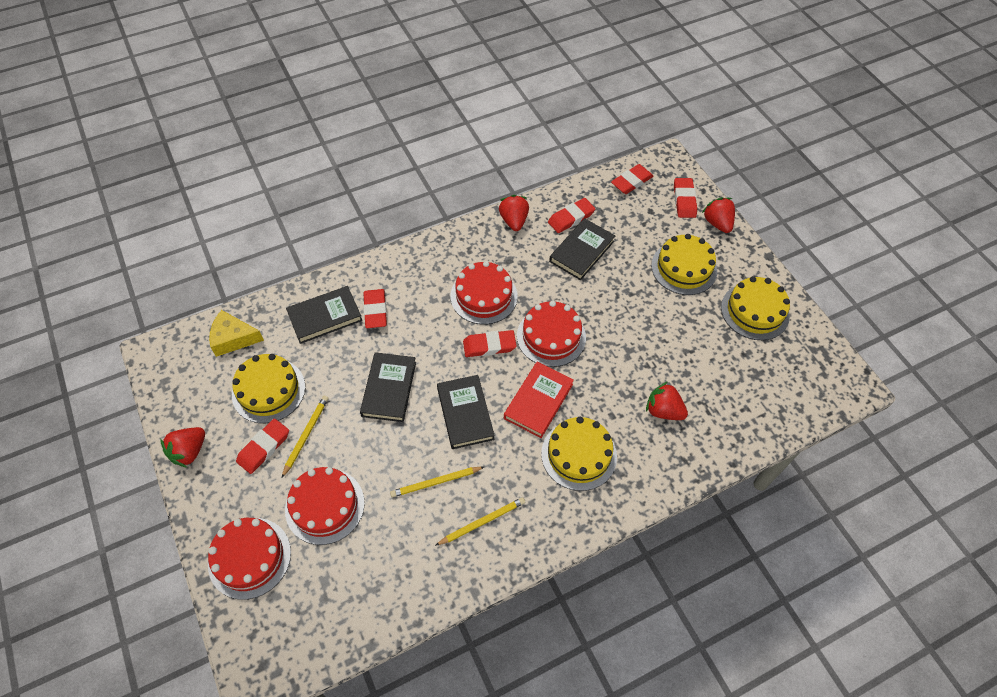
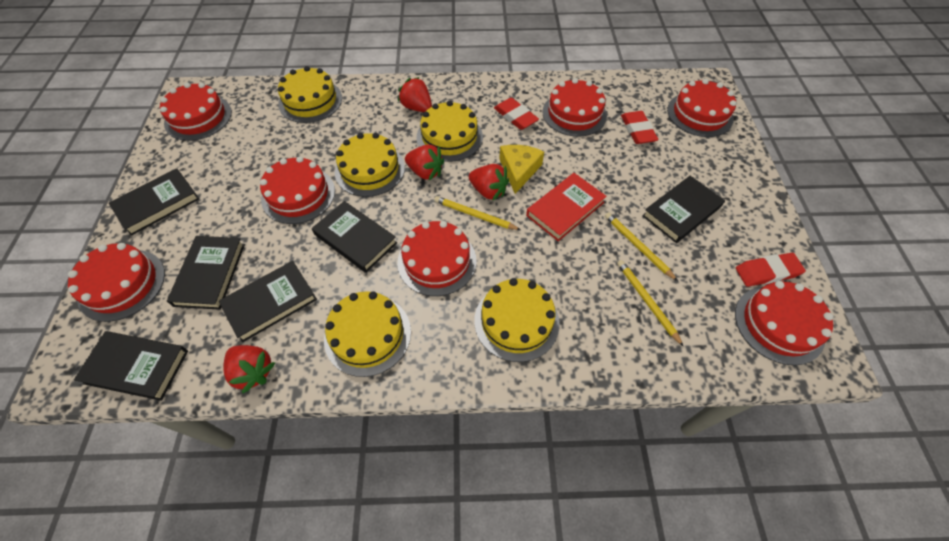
black book: [286,286,362,344] [360,352,416,422] [437,375,495,449] [549,218,615,280] = 4 -> [74,331,188,401] [109,168,199,236] [167,236,245,310] [219,261,317,342] [312,201,397,273] [642,176,725,243] = 6
red cake: [208,518,291,600] [285,467,365,545] [450,261,518,324] [517,301,586,367] = 4 -> [68,243,165,322] [160,83,232,141] [260,156,335,224] [397,221,476,296] [542,78,607,137] [667,79,736,137] [735,281,834,365] = 7
red eraser: [236,418,289,474] [363,289,387,328] [463,330,516,357] [548,198,595,233] [611,164,654,194] [674,178,697,218] = 6 -> [494,98,539,130] [621,111,659,144] [736,253,806,287] = 3
yellow cake: [232,354,305,423] [541,417,617,491] [651,234,717,295] [721,276,790,340] = 4 -> [278,66,342,123] [324,292,411,377] [335,133,405,197] [416,101,483,162] [474,278,560,362] = 5

